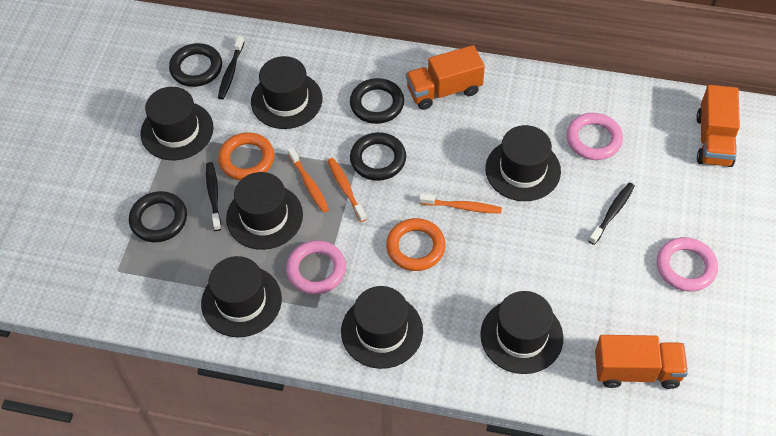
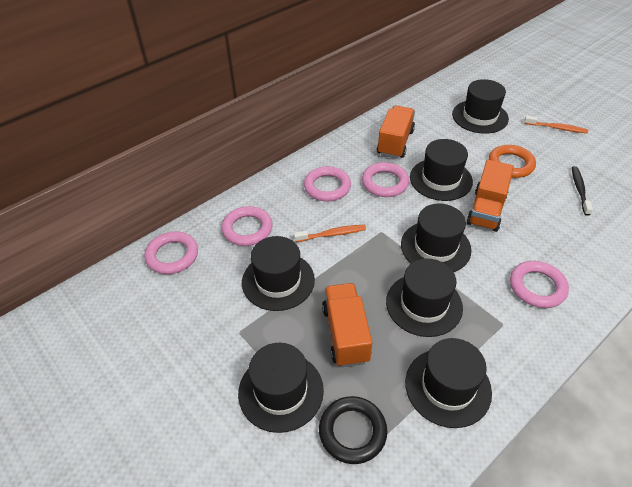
black ring: [129,191,187,242] [169,43,222,87] [350,78,404,124] [350,132,406,181] = 4 -> [319,396,387,464] = 1
black toothbrush: [206,162,221,231] [218,36,244,99] [589,183,635,245] = 3 -> [572,166,593,216] = 1
orange ring: [218,132,274,180] [386,218,446,271] = 2 -> [489,145,536,178] = 1
orange toothbrush: [287,147,329,213] [327,158,367,222] [419,194,502,214] = 3 -> [294,225,366,242] [524,115,588,133] = 2
pink ring: [286,240,346,294] [566,113,623,160] [657,237,718,292] = 3 -> [144,231,198,274] [221,206,272,246] [304,166,351,202] [362,162,409,197] [510,261,569,308] = 5

